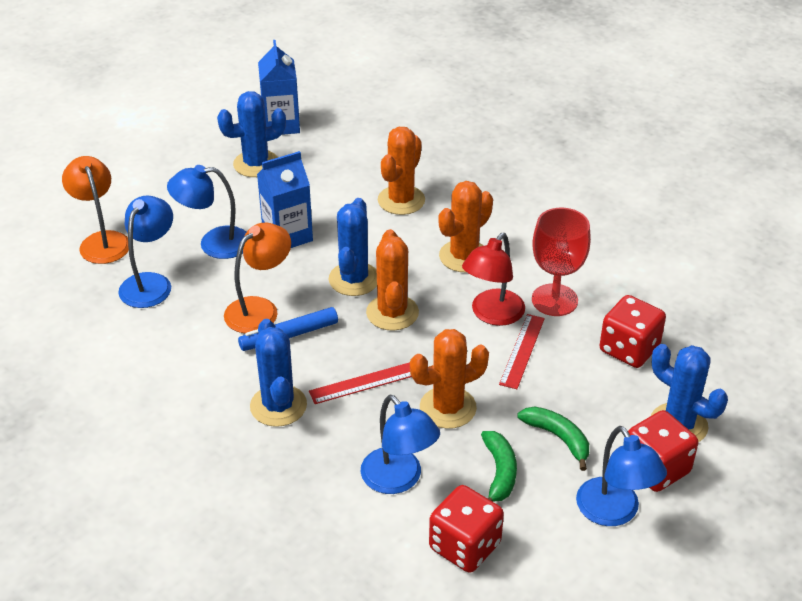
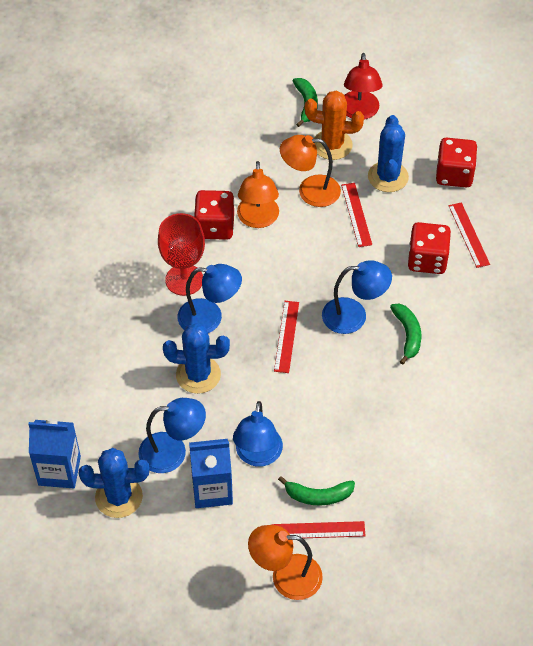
blue cactus: [217,91,286,177] [250,319,307,427] [328,198,377,296] [651,344,728,443] = 4 -> [79,448,149,518] [163,323,230,394] [368,115,409,192] = 3
blue marker: [238,307,338,351] = 1 -> none = 0
green banana: [481,431,517,502] [517,407,589,471] = 2 -> [278,476,355,505] [293,78,318,127] [390,304,422,365] = 3
orange cactus: [366,229,419,331] [378,127,425,215] [410,329,489,429] [439,181,493,272] = 4 -> [305,91,364,160] = 1
orange lamp: [62,156,129,264] [224,223,291,333] = 2 -> [237,161,279,228] [248,525,323,600] [280,135,341,207] = 3
red ruler: [309,362,412,404] [499,314,545,389] = 2 -> [271,521,365,538] [274,301,299,373] [341,183,372,247] [448,202,490,268] = 4

